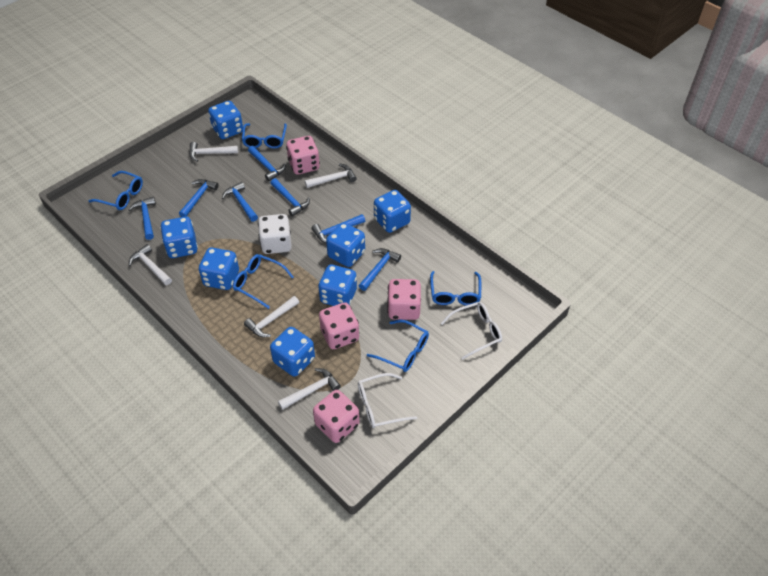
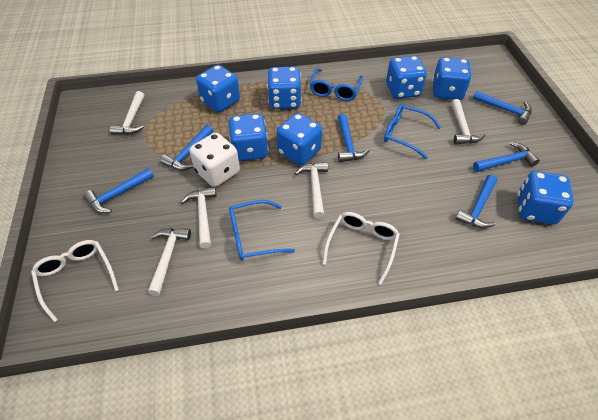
blue glasses: [89,171,143,210] [233,254,293,309] [242,123,287,148] [367,320,429,372] [430,271,481,305] = 5 -> [229,200,295,260] [310,68,363,101] [384,104,441,159] = 3
blue hammer: [129,197,156,240] [179,179,219,217] [222,182,258,222] [248,146,286,181] [270,178,310,217] [311,214,365,243] [359,248,401,291] = 7 -> [83,168,154,213] [160,125,213,171] [338,114,370,162] [455,175,497,228] [473,91,532,125] [473,142,540,172] = 6
pink dice: [286,136,320,175] [313,390,359,443] [319,302,359,349] [387,279,421,320] = 4 -> none = 0

